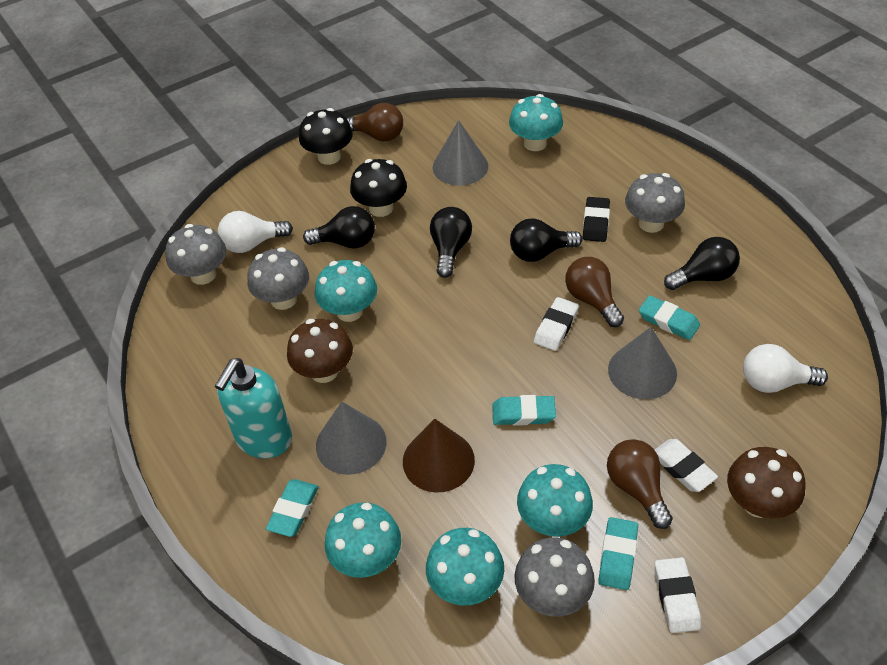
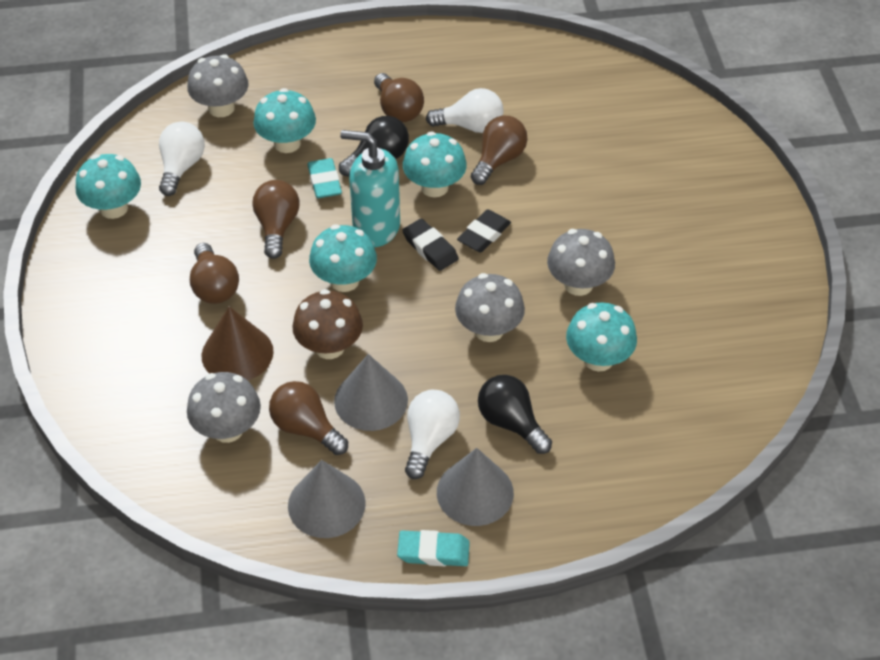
black eraser: [583,197,610,242] = 1 -> [402,219,459,271] [457,210,511,252] = 2
black light bulb: [303,206,375,248] [430,207,472,278] [510,218,582,262] [664,237,740,290] = 4 -> [339,116,409,177] [478,375,552,454] = 2
black mushroom: [299,108,353,165] [350,159,407,217] = 2 -> none = 0
brown light bulb: [346,103,403,142] [565,257,624,327] [607,439,673,529] = 3 -> [190,243,239,304] [252,180,299,259] [269,381,348,455] [374,73,424,122] [471,116,527,185] = 5
brown mushroom: [287,319,353,383] [727,447,805,518] = 2 -> [292,289,363,359] = 1
turquoise eraser: [266,479,319,537] [492,395,556,426] [598,517,638,590] [639,295,700,340] = 4 -> [307,158,342,198] [397,530,470,566] = 2
white eraser: [534,297,579,351] [655,439,718,492] [655,557,701,633] = 3 -> none = 0
white light bulb: [218,211,293,253] [743,344,828,393] = 2 -> [159,121,205,196] [405,390,460,479] [426,88,504,133] = 3

